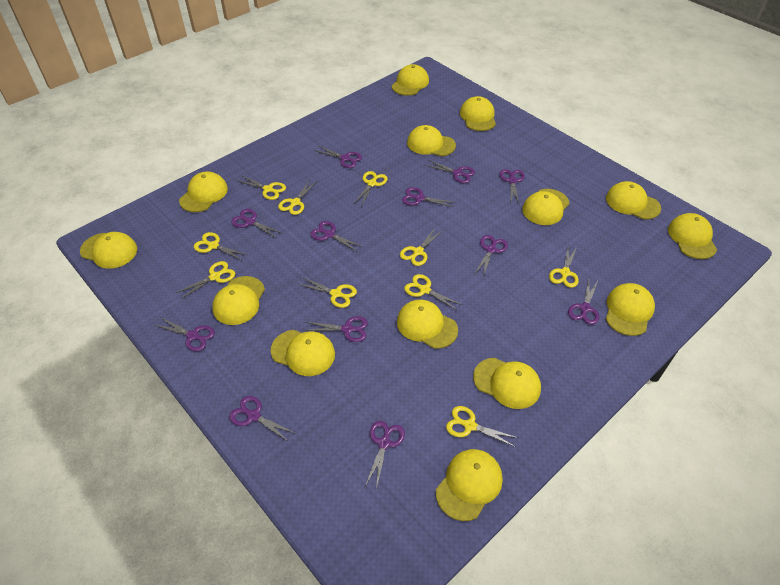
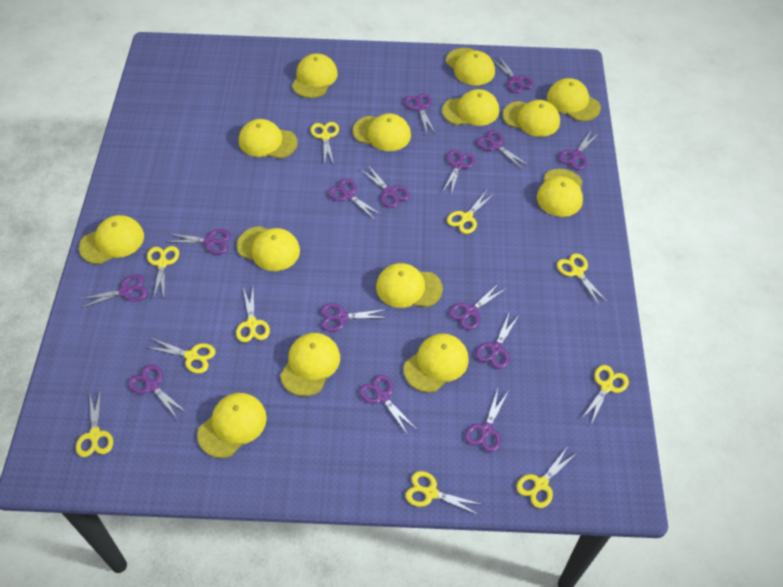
purple scissors: [155,317,215,351] [229,396,296,442] [231,209,282,238] [304,316,368,342] [310,221,363,252] [314,146,362,168] [365,421,405,490] [402,187,453,207] [425,160,475,183] [475,235,508,276] [499,169,525,203] [568,279,599,325] = 12 -> [81,274,148,308] [128,365,187,418] [167,229,231,254] [321,303,388,332] [328,179,382,220] [359,375,416,435] [360,164,410,208] [404,93,436,134] [442,150,476,195] [449,283,507,330] [465,389,508,452] [476,311,519,369] [477,130,528,169] [492,56,534,93] [558,131,599,170] = 15

